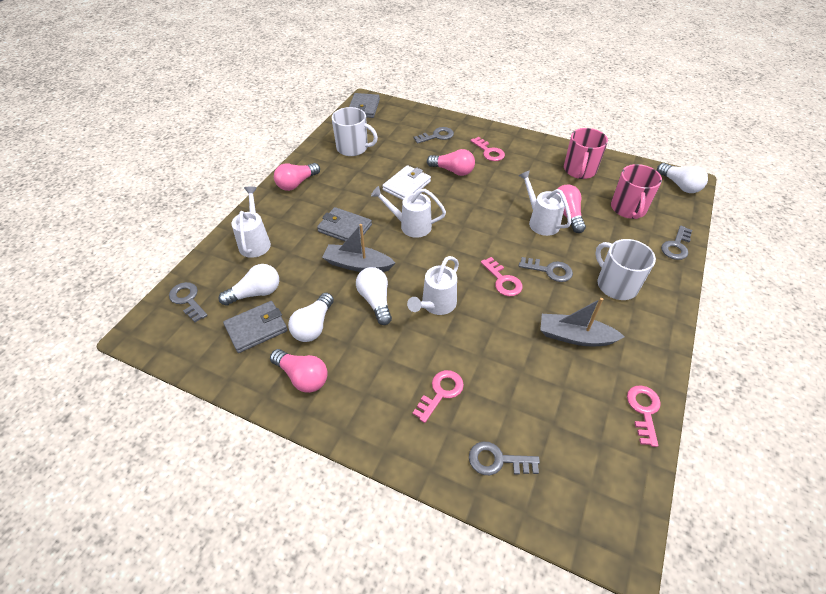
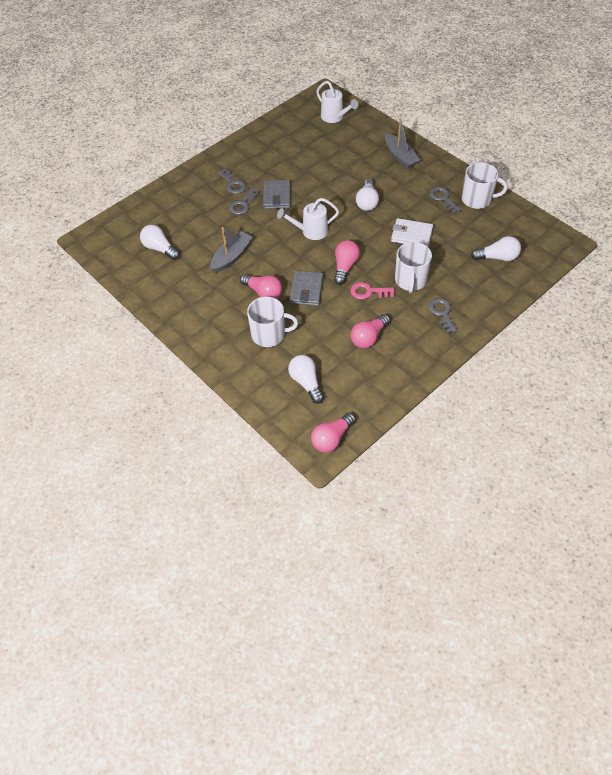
grey key: [169,282,208,322] [414,127,454,144] [469,442,540,475] [519,257,573,282] [661,226,692,260] = 5 -> [218,168,246,194] [229,187,260,215] [428,298,458,334] [430,186,462,214] = 4
grey wallet: [223,301,288,353] [317,207,372,242] [349,93,380,118] = 3 -> [263,180,291,209] [289,271,323,306] = 2
pink key: [412,370,464,423] [470,137,505,161] [481,257,523,296] [627,385,661,447] = 4 -> [350,282,395,299] = 1
pink mug: [564,128,608,179] [611,164,662,219] = 2 -> none = 0
white mug: [332,107,378,156] [595,239,656,300] = 2 -> [247,297,298,347] [395,242,432,293] [462,162,507,209] = 3
white watering can: [232,187,271,258] [371,186,446,238] [407,256,459,315] [518,170,571,236] = 4 -> [277,198,339,240] [316,81,358,123] = 2

